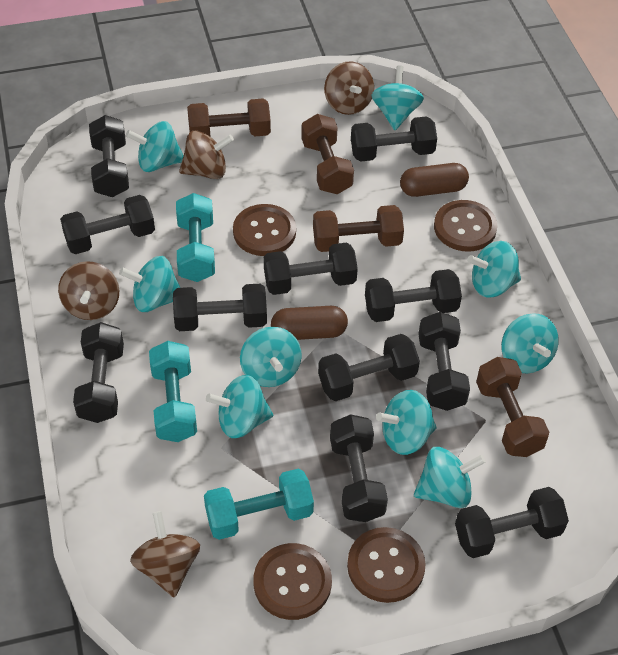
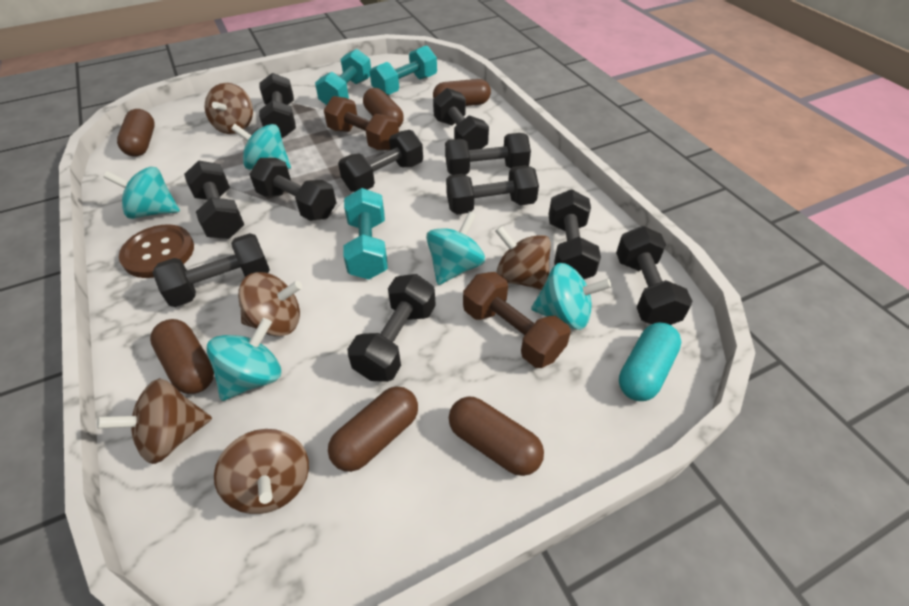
brown button: [233,204,296,256] [254,543,332,620] [347,527,426,603] [434,200,498,252] = 4 -> [119,224,194,278] = 1
brown capsule: [271,306,348,340] [400,163,469,197] = 2 -> [117,109,155,157] [150,319,214,394] [328,386,418,472] [363,88,404,127] [433,79,491,106] [449,396,544,476] = 6
brown dumbbell: [187,99,271,136] [301,114,354,194] [313,205,404,252] [476,357,549,457] = 4 -> [324,96,399,150] [463,272,571,368] = 2
brown spinning top: [58,261,119,320] [130,511,200,598] [179,130,234,179] [324,61,374,115] = 4 -> [97,378,212,464] [205,83,253,134] [214,429,309,514] [238,272,302,336] [495,226,551,290] = 5
turquoise capsule: none = 0 -> [619,322,681,401] = 1
turquoise spinning top: [119,256,181,312] [126,121,184,172] [206,375,273,438] [240,327,302,387] [372,65,424,130] [376,390,437,455] [414,447,486,508] [467,241,521,298] [501,313,559,373] = 9 -> [103,167,180,219] [207,318,281,401] [231,124,291,170] [426,211,485,285] [531,263,612,330] = 5

